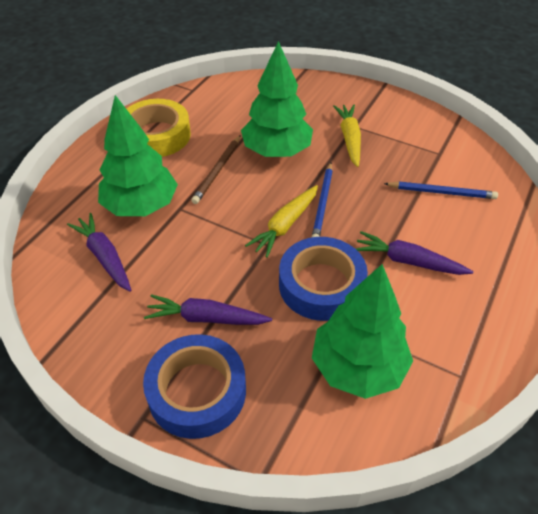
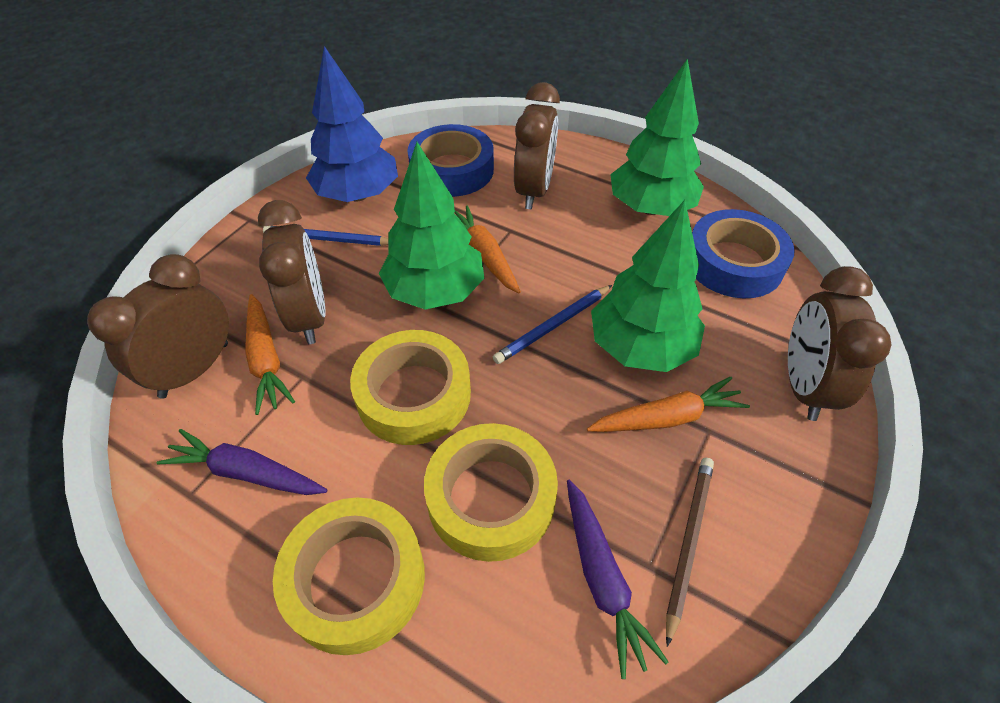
blue tree: none = 0 -> [306,46,398,202] = 1
brown clock: none = 0 -> [87,254,229,399] [258,200,326,344] [514,82,560,209] [788,266,891,421] = 4
orange carrot: none = 0 -> [245,294,295,415] [454,205,521,293] [587,377,750,432] = 3
purple carrot: [67,213,131,292] [144,294,272,325] [355,231,474,275] = 3 -> [157,429,327,495] [567,480,668,679] = 2
yellow carrot: [245,185,318,258] [333,105,361,167] = 2 -> none = 0
yellow tape: [127,99,191,157] = 1 -> [273,498,425,655] [350,330,471,445] [424,423,558,562] = 3

